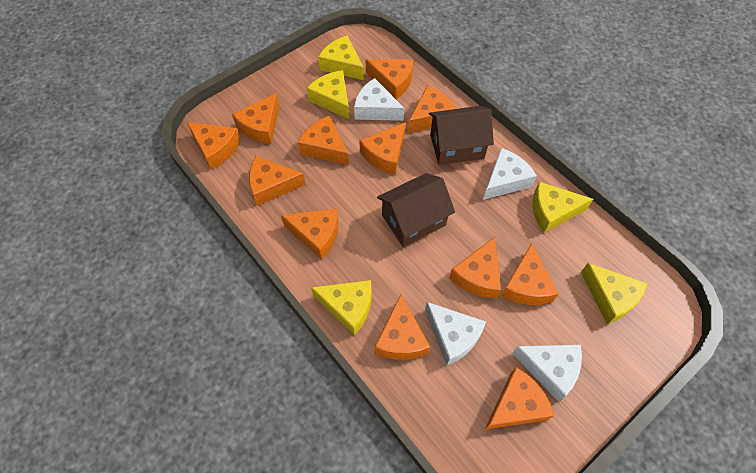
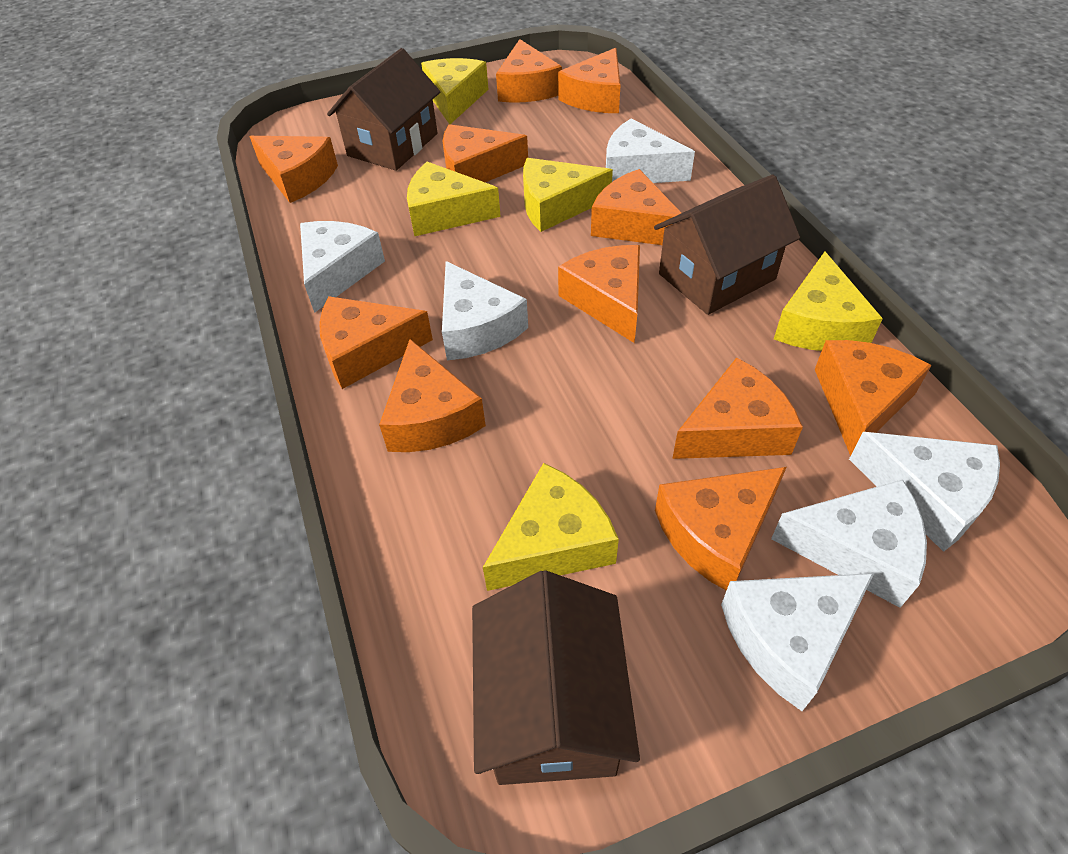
brown house: [377,173,455,247] [429,106,494,165] = 2 -> [327,48,440,171] [472,570,640,785] [654,175,800,315] = 3
orange cheese: [187,122,241,170] [232,93,279,144] [249,156,306,206] [281,208,338,260] [298,116,349,165] [359,122,406,175] [366,59,413,100] [374,294,430,360] [408,85,456,133] [449,237,501,299] [485,367,555,430] [501,243,559,305] = 12 -> [249,136,338,203] [319,296,433,389] [379,339,486,452] [443,124,528,182] [496,39,562,103] [558,48,621,113] [558,245,640,343] [591,169,681,245] [655,467,786,591] [672,357,803,459] [815,340,932,456] = 11
white cheese: [354,78,404,121] [425,302,486,365] [483,148,537,200] [512,345,582,402] = 4 -> [300,221,385,313] [442,261,528,360] [606,119,695,183] [721,573,874,711] [771,479,927,608] [849,432,1000,552] = 6

